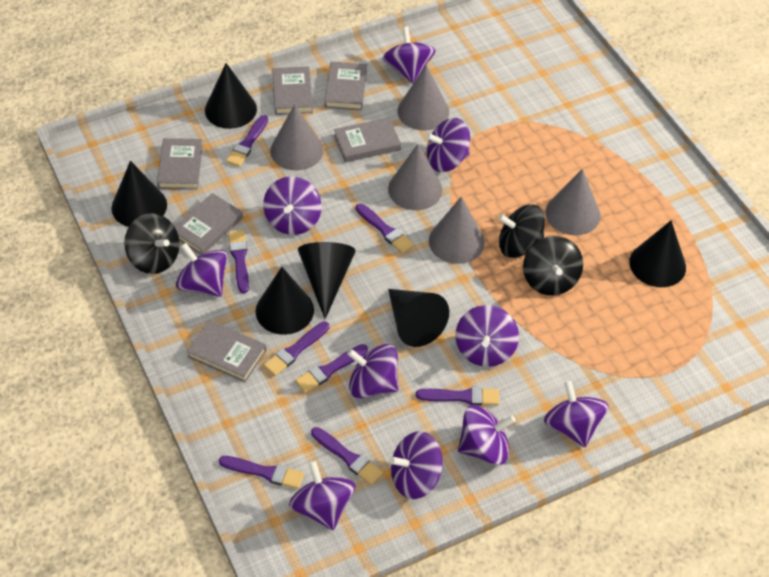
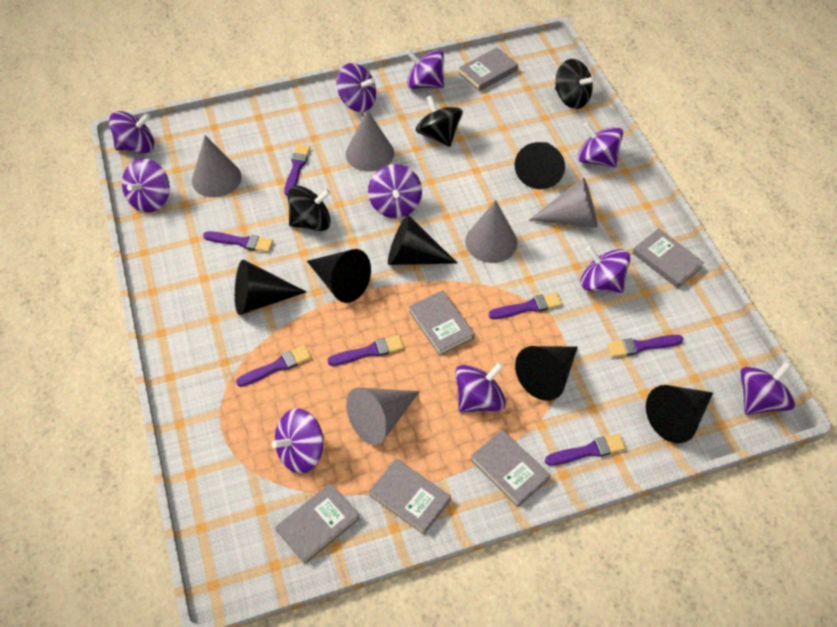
purple brush: [219,456,304,489] [226,115,268,167] [228,230,249,293] [263,321,329,376] [295,344,368,393] [311,427,383,485] [356,203,414,253] [416,387,499,405] = 8 -> [203,231,273,252] [236,345,312,387] [284,144,310,196] [327,335,404,366] [489,292,562,319] [545,434,626,466] [607,335,683,357] = 7

